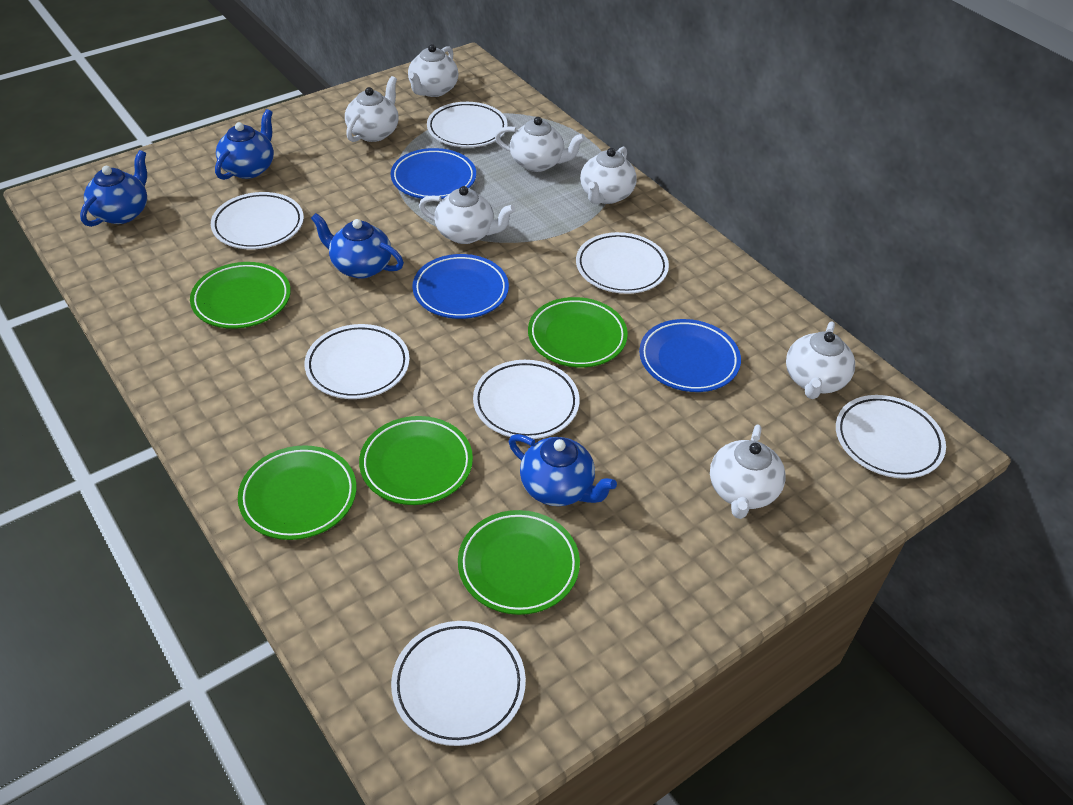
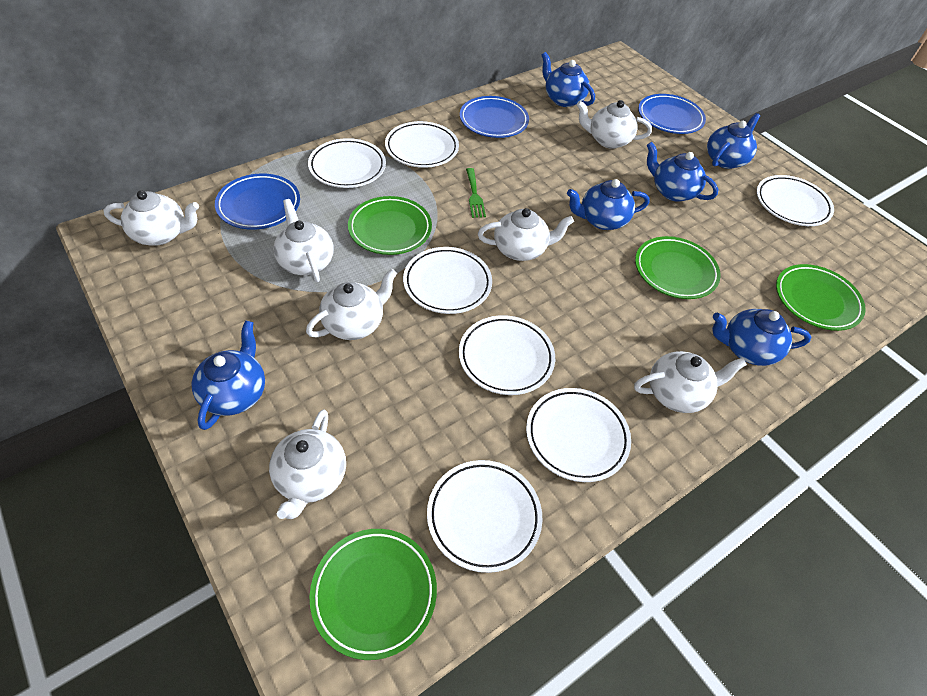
blue teapot: [80,150,147,227] [215,109,274,180] [311,213,404,279] [509,434,617,506] = 4 -> [192,321,265,430] [541,52,595,107] [567,179,650,230] [647,142,718,201] [707,113,760,169] [712,309,811,366] = 6
green fork: none = 0 -> [466,168,486,218] = 1
green plate: [190,262,291,329] [238,445,357,540] [359,416,473,505] [458,510,580,615] [528,297,628,368] = 5 -> [309,529,437,660] [348,196,432,255] [635,236,721,299] [776,264,866,331] = 4

